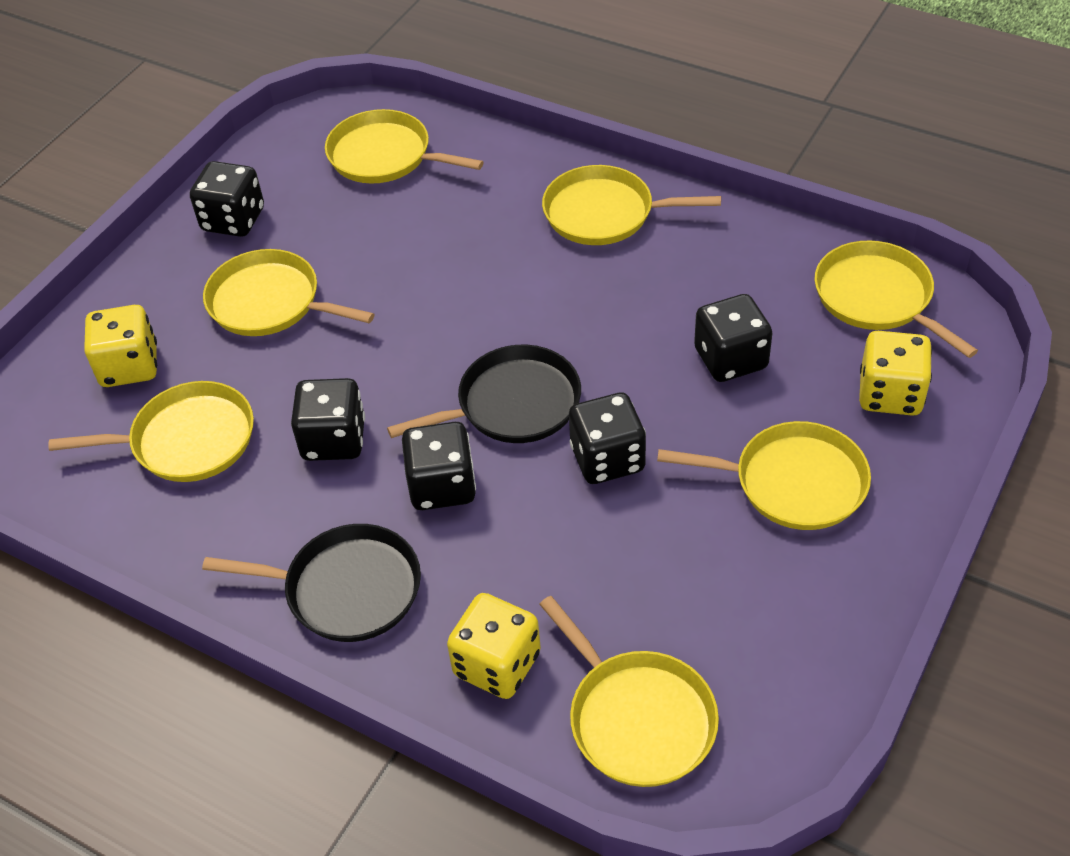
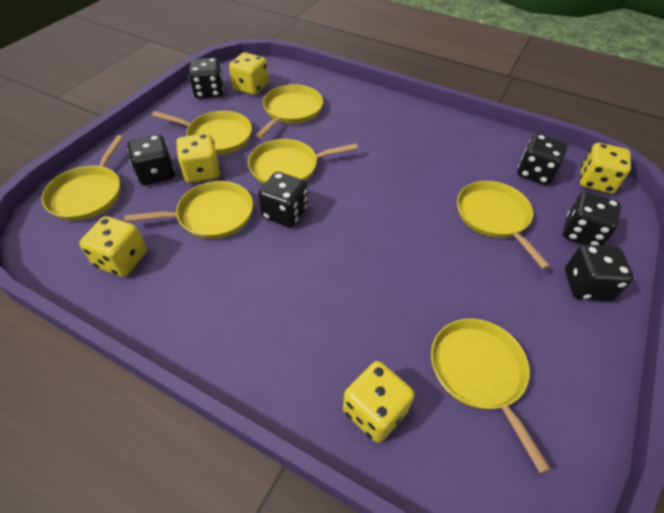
black dice: [190,161,264,237] [291,378,365,461] [402,422,476,510] [569,392,646,484] [694,294,772,382] = 5 -> [127,134,175,185] [189,58,224,99] [258,172,308,227] [517,134,568,185] [563,191,621,246] [565,245,634,301] = 6
black pan: [202,524,421,642] [387,345,581,443] = 2 -> none = 0
yellow dice: [84,305,157,387] [447,593,541,699] [859,331,932,416] = 3 -> [79,216,147,277] [176,133,220,183] [229,52,268,95] [343,361,415,443] [580,143,631,194] = 5

